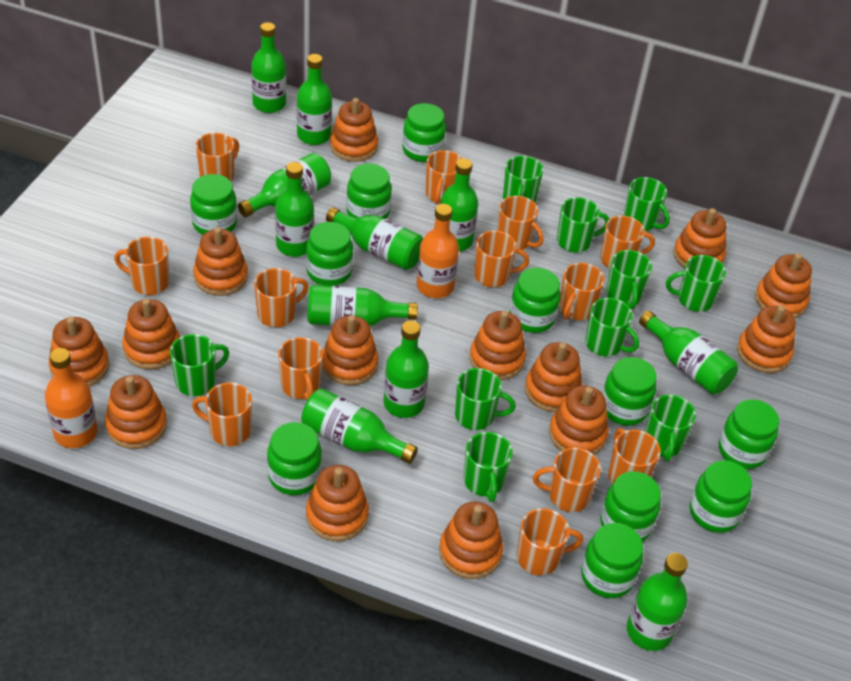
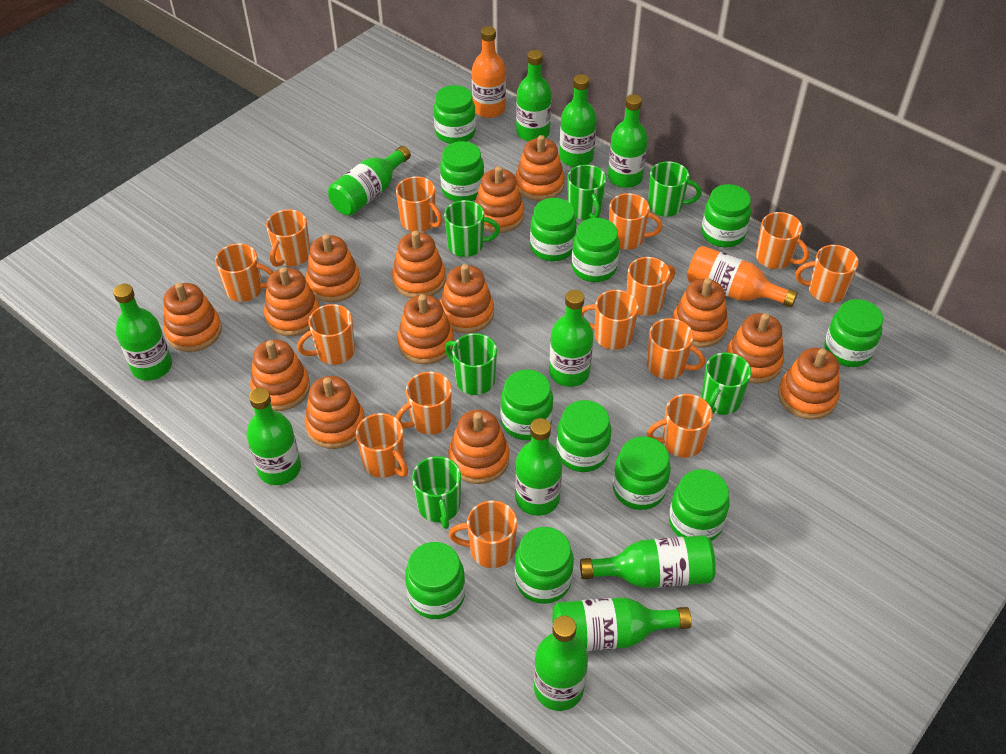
green jar: [190,174,237,235] [267,422,322,495] [306,222,353,286] [346,163,392,219] [402,103,446,162] [510,268,561,333] [581,523,643,598] [600,471,661,542] [602,357,656,426] [690,460,752,533] [719,399,779,469] = 11 -> [405,542,465,619] [434,85,476,144] [440,141,484,202] [500,370,553,440] [515,527,574,604] [530,198,577,261] [556,400,612,472] [572,218,620,282] [613,436,671,510] [669,469,730,541] [701,184,751,247] [824,299,883,367] = 12
green mug: [170,334,229,396] [455,368,516,430] [464,432,513,502] [503,156,543,203] [557,197,609,253] [585,298,639,357] [606,250,652,309] [624,177,670,231] [645,395,696,461] [666,255,726,312] = 10 -> [412,456,461,529] [444,200,500,257] [445,333,497,395] [567,165,607,220] [648,161,701,217] [701,352,751,415] = 6
orange mug: [114,237,169,295] [192,383,252,446] [196,133,239,181] [254,268,309,327] [278,337,323,400] [426,150,462,205] [474,231,529,287] [497,196,544,250] [517,508,583,575] [533,448,601,512] [559,263,604,320] [600,216,655,269] [608,428,661,484] = 13 -> [215,243,273,302] [266,209,310,267] [297,304,355,365] [356,413,408,478] [396,176,443,232] [396,372,452,435] [449,500,517,568] [582,290,639,350] [609,193,663,250] [627,257,675,316] [647,318,705,379] [647,394,713,458] [756,212,809,269] [796,245,859,303] = 14

